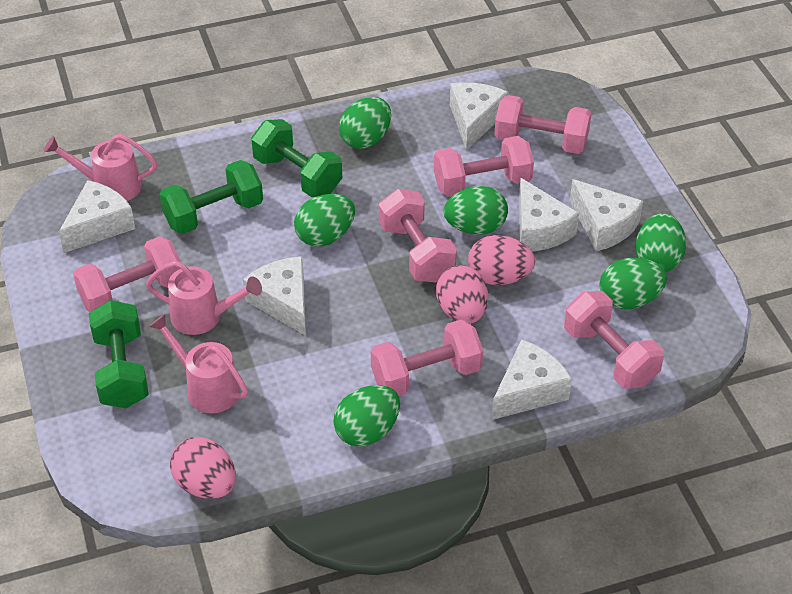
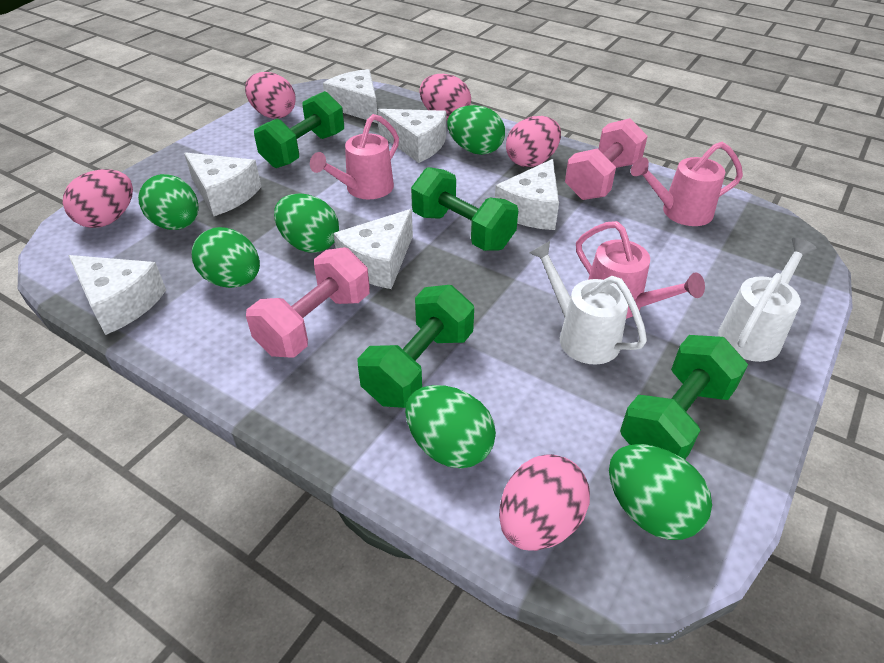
green dumbbell: [89,300,149,408] [160,160,263,234] [251,119,342,197] = 3 -> [254,91,344,168] [357,285,474,408] [411,167,518,251] [620,335,748,459] = 4
pink dumbbell: [73,236,181,313] [371,319,483,396] [379,189,457,283] [434,136,534,197] [494,95,592,154] [564,291,664,389] = 6 -> [246,247,370,358] [565,118,648,200] = 2
pink egg: [170,437,236,499] [436,265,488,324] [468,235,535,285] = 3 -> [63,169,133,228] [245,72,296,119] [419,74,471,120] [499,454,590,551] [506,116,561,167] = 5
white watering can: none = 0 -> [529,241,647,365] [718,238,816,362] = 2

